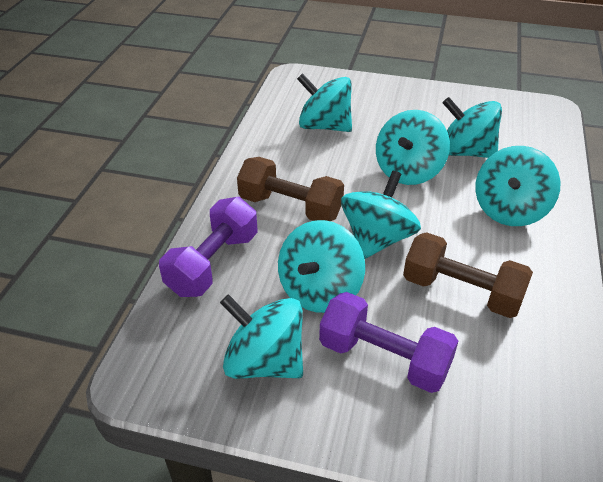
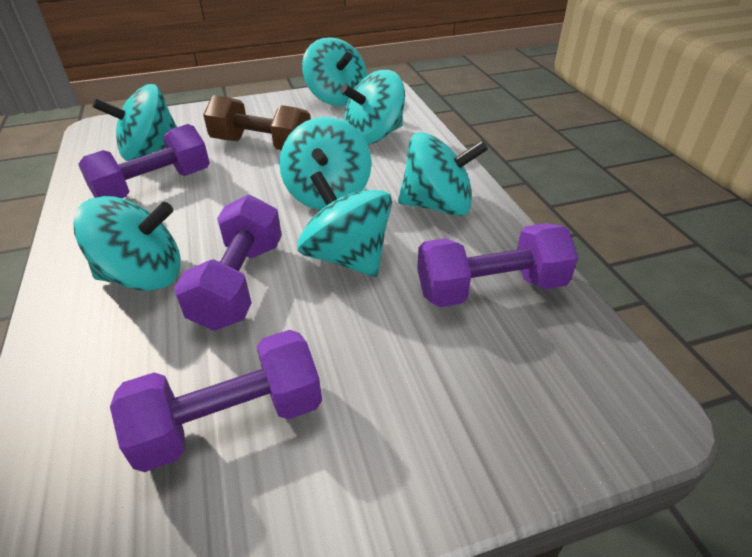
brown dumbbell: [237,157,344,221] [403,232,533,318] = 2 -> [203,95,311,150] = 1
purple dumbbell: [159,197,258,297] [319,292,458,393] = 2 -> [78,124,210,198] [110,330,322,472] [174,195,282,331] [417,223,578,307] = 4

